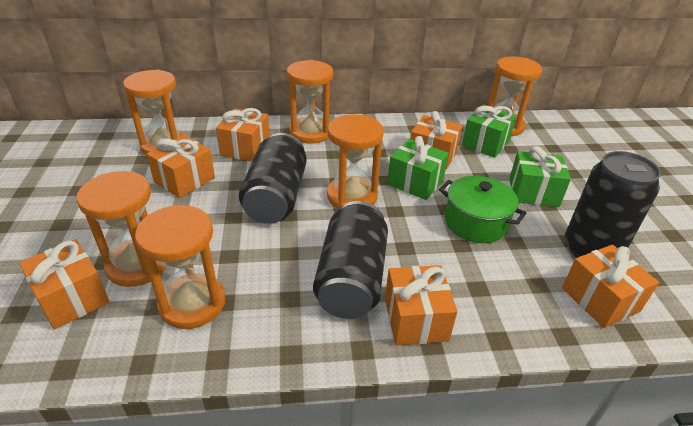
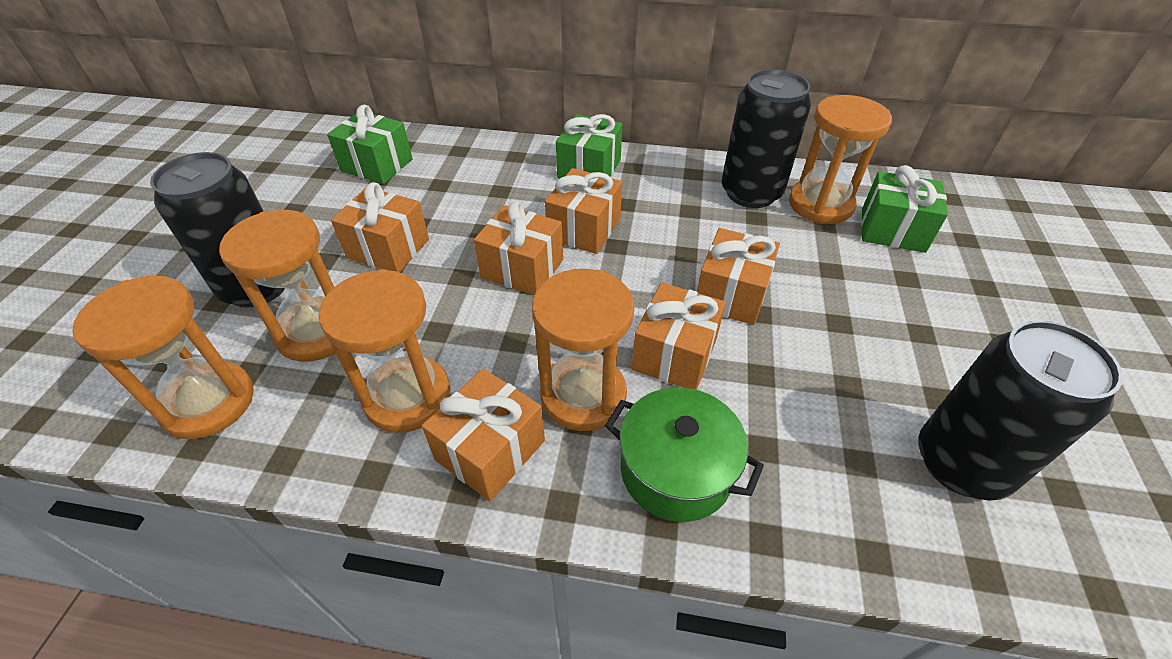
orange hourglass: [77,171,167,287] [123,70,187,155] [135,205,226,329] [287,60,333,144] [327,114,384,209] [488,57,542,136] = 6 -> [73,276,254,439] [219,210,335,362] [319,269,450,433] [532,269,634,431] [789,95,892,224] = 5

